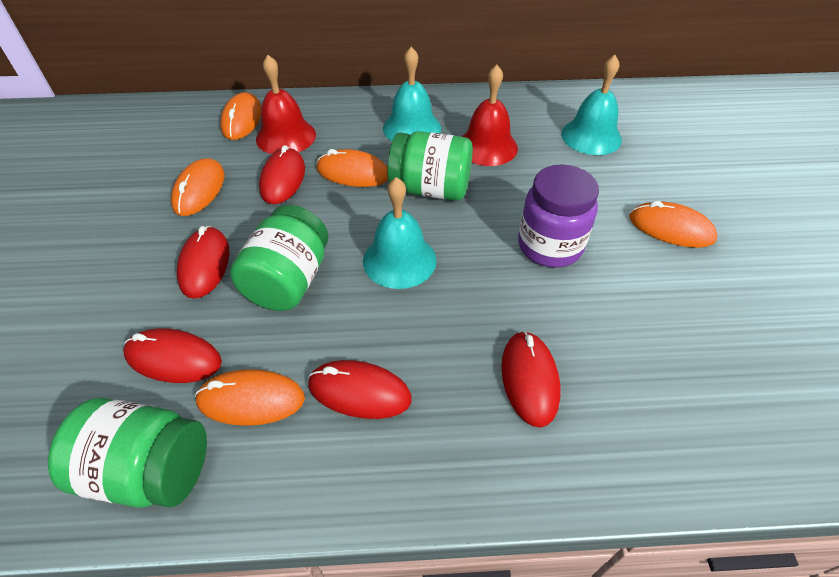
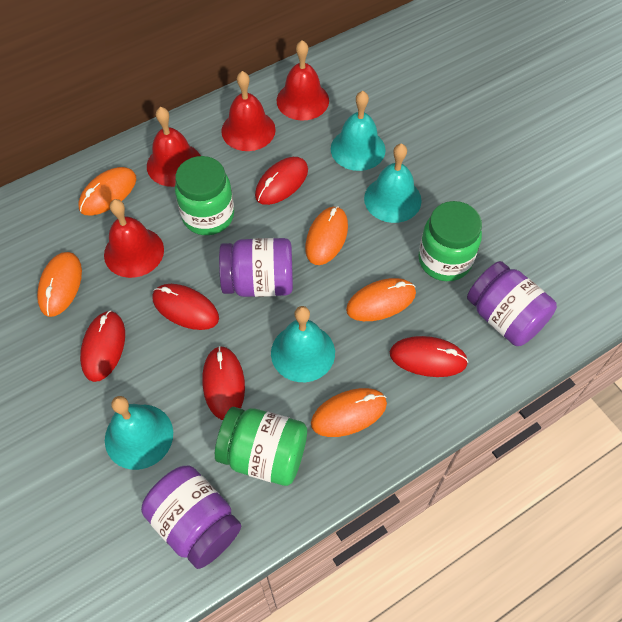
purple jar: [518,165,599,268] = 1 -> [141,466,241,569] [219,238,293,297] [467,261,557,346] = 3
red bell: [256,55,316,154] [462,65,518,166] = 2 -> [104,199,164,278] [147,107,201,187] [221,71,276,151] [277,40,329,120] = 4
turquoise bell: [363,177,437,289] [383,47,441,141] [561,55,622,155] = 3 -> [105,396,173,470] [271,306,335,382] [331,91,386,171] [364,143,422,223] = 4

